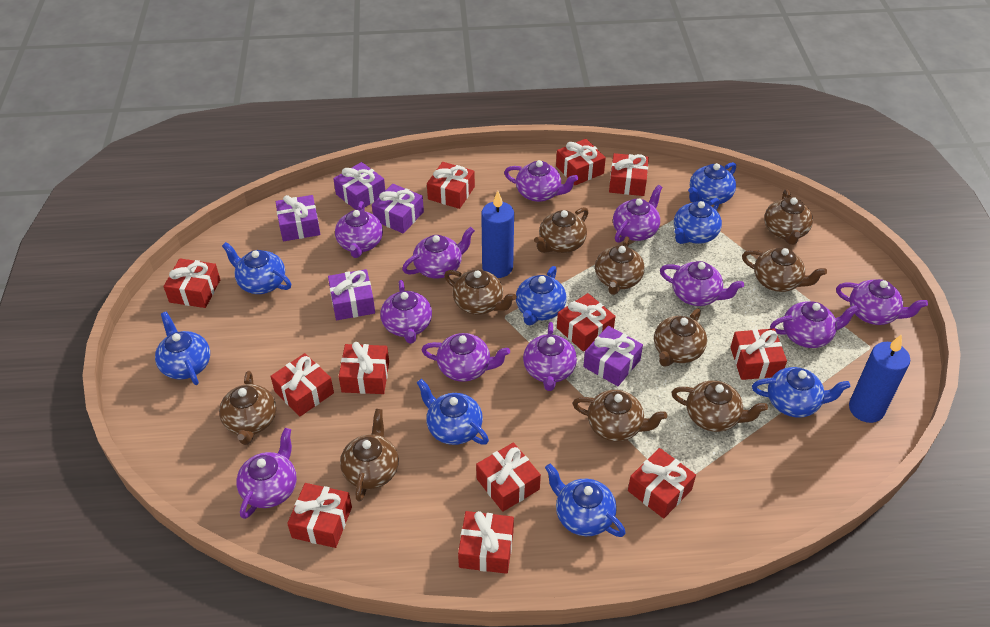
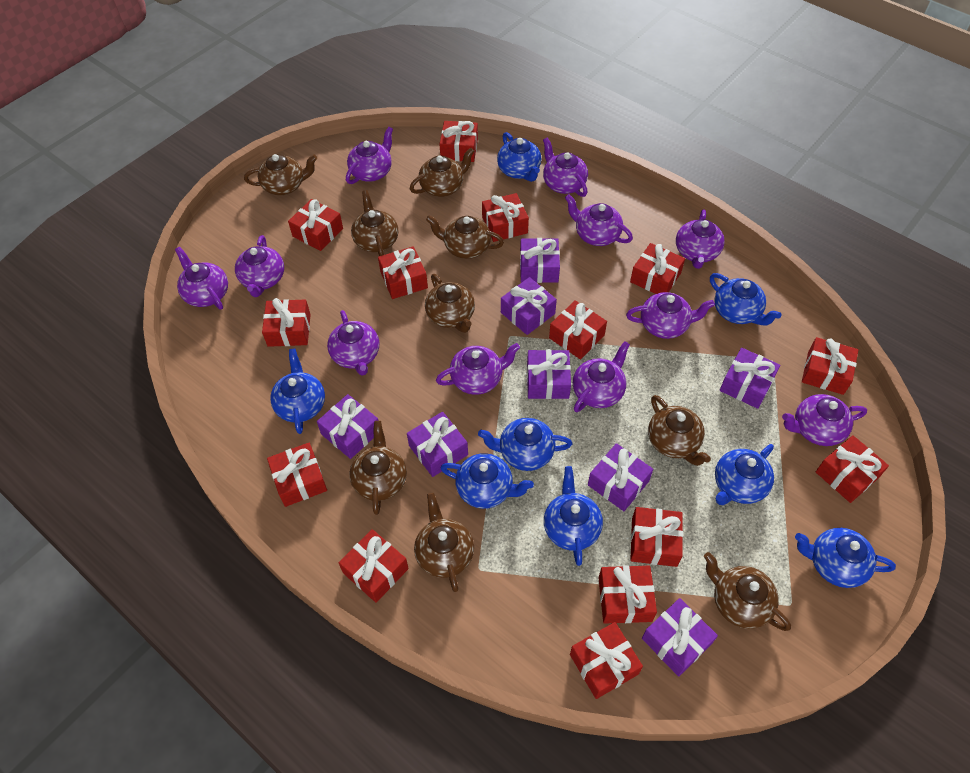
blue candle: [481,191,514,278] [849,334,910,423] = 2 -> none = 0
brown teapot: [219,371,276,445] [340,409,399,502] [444,270,517,315] [534,207,589,253] [572,390,667,442] [595,236,645,295] [654,308,707,367] [671,380,768,432] [742,248,827,292] [764,189,813,245] = 10 -> [244,154,317,195] [349,421,407,515] [351,190,398,256] [410,148,474,197] [414,493,474,592] [425,274,475,333] [426,216,504,259] [648,395,711,466] [704,552,791,631] = 9
purple gift: [276,195,320,241] [328,269,375,320] [333,162,385,210] [372,184,424,234] [583,326,643,386] = 5 -> [317,394,379,459] [407,412,468,477] [501,277,557,335] [520,238,560,283] [527,349,571,399] [588,443,653,511] [642,598,718,677] [720,348,780,409] = 8
red gift: [163,258,220,308] [270,353,334,416] [287,483,352,548] [339,342,389,394] [427,162,475,209] [458,511,514,574] [476,442,541,512] [556,139,606,185] [557,293,616,352] [609,153,649,196] [628,448,696,518] [730,329,787,380] = 12 -> [262,298,311,347] [267,443,327,507] [288,199,343,251] [339,529,409,603] [378,246,428,299] [440,121,478,162] [482,193,529,242] [549,300,607,359] [570,622,643,699] [598,565,657,624] [630,243,685,294] [630,507,683,567] [802,337,858,395] [816,435,889,503] = 14

